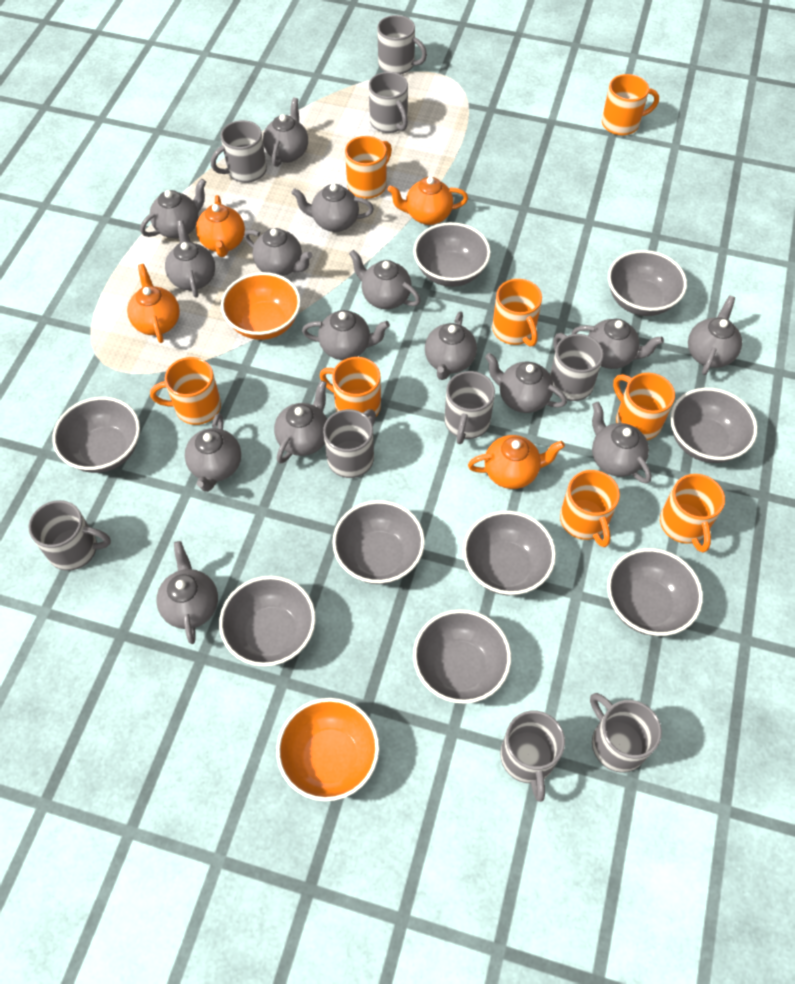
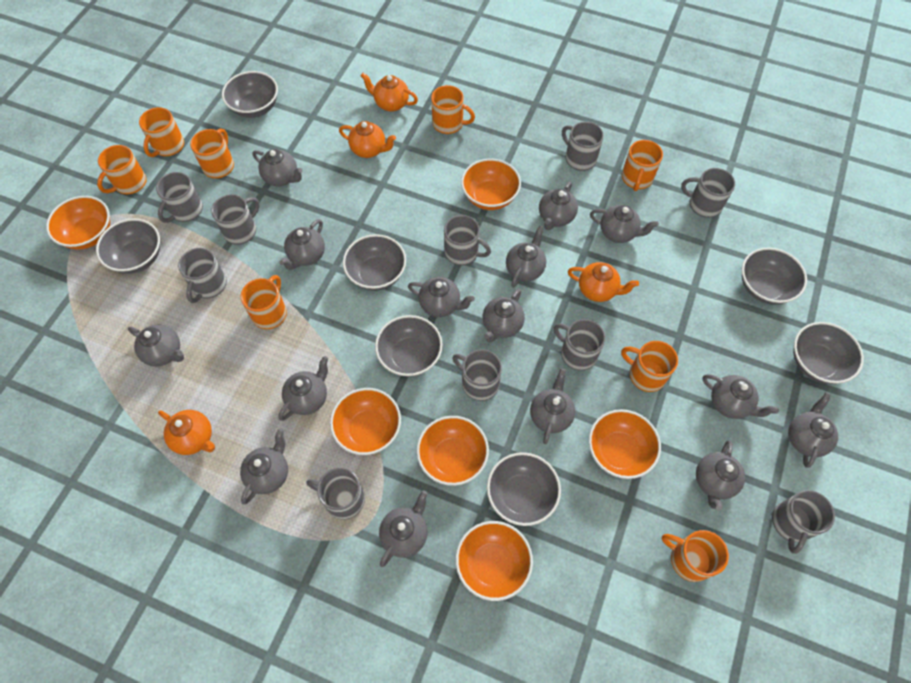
grey bowl: [52,397,140,473] [219,576,316,666] [332,500,425,584] [413,222,491,287] [413,609,511,704] [463,511,556,595] [607,548,703,636] [608,250,687,316] [670,388,757,463] = 9 -> [96,218,160,274] [222,71,278,118] [343,234,406,291] [375,315,443,377] [487,452,561,526] [742,247,807,305] [793,322,864,384] = 7
grey mug: [28,500,111,571] [211,120,267,183] [323,409,376,478] [369,72,408,133] [377,15,427,75] [444,371,495,444] [500,711,565,802] [550,333,603,401] [590,693,662,773] = 9 -> [156,172,203,223] [178,248,227,303] [211,194,260,245] [306,468,365,519] [444,215,491,265] [452,350,502,401] [554,319,605,371] [562,122,604,171] [681,168,735,218] [772,490,835,554] = 10
orange bowl: [221,272,301,340] [276,698,379,801] = 2 -> [46,196,110,250] [330,388,401,455] [417,416,489,486] [456,521,533,601] [461,159,521,210] [589,409,661,479] = 6

